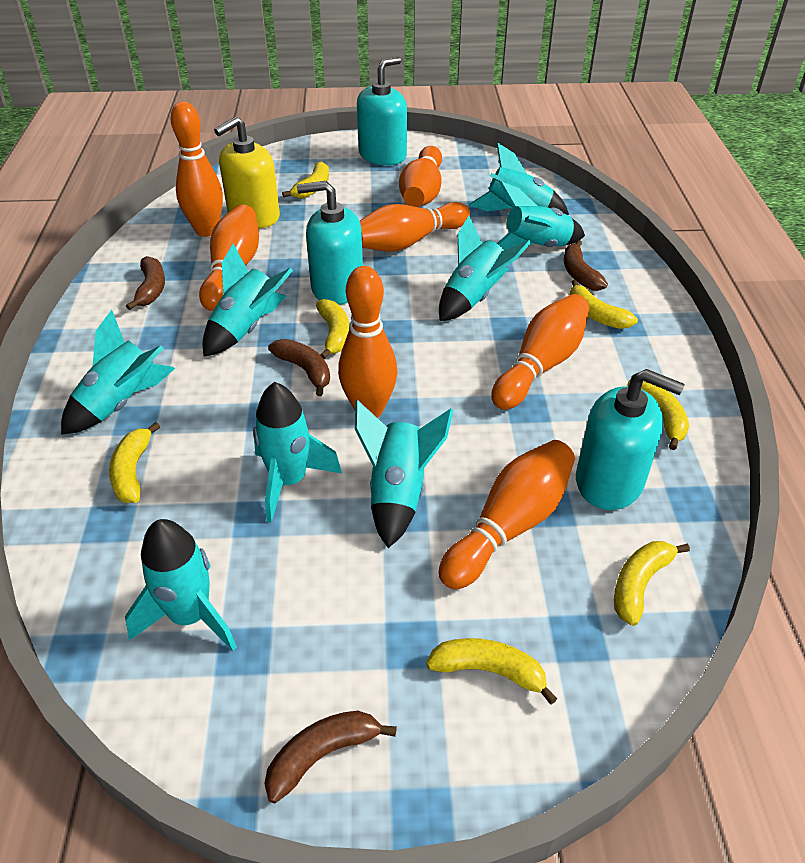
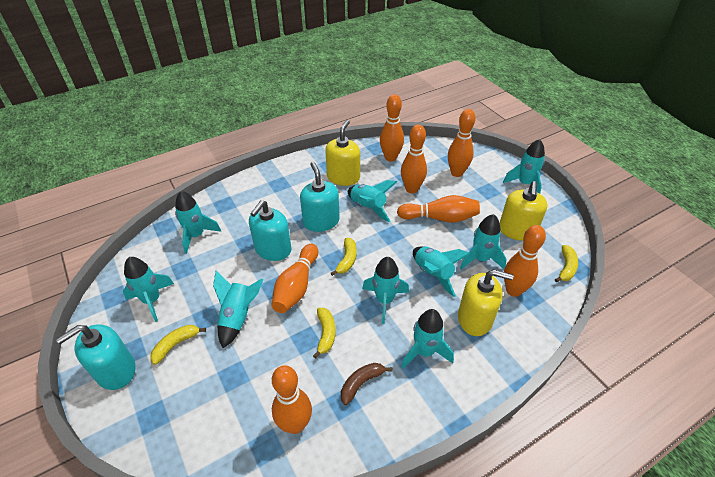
brown banana: [126,256,165,310] [264,711,397,803] [268,339,330,396] [564,240,608,291] = 4 -> [341,363,392,405] = 1
turquoise rocket: [61,310,175,435] [125,519,237,651] [203,244,293,357] [253,382,342,522] [355,400,453,548] [439,216,531,321] [469,143,569,215] [497,181,585,250] = 8 -> [123,257,174,322] [175,191,221,254] [213,271,263,348] [348,180,397,222] [362,257,409,324] [402,309,454,369] [413,246,470,297] [460,214,507,269] [503,139,545,194] = 9
yellow banana: [109,422,160,503] [282,161,329,199] [316,299,349,359] [426,638,558,705] [570,280,638,329] [614,541,690,626] [627,380,689,450] = 7 -> [150,325,206,365] [313,308,336,359] [331,238,357,276] [555,245,578,282] = 4
yellow soap dispenser: [214,116,280,228] = 1 -> [325,120,360,186] [458,269,514,336] [500,181,547,241] = 3

